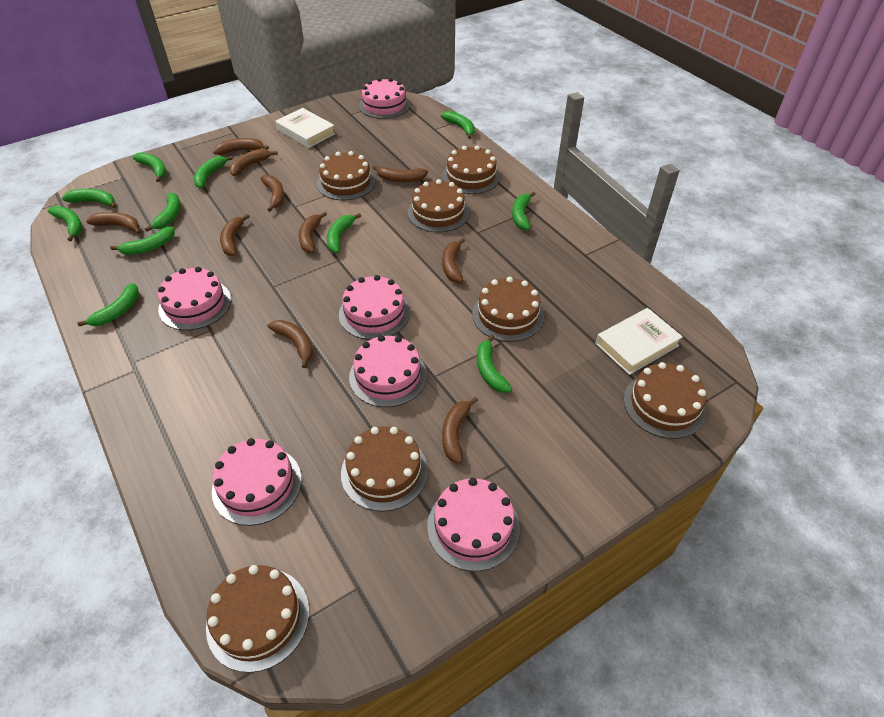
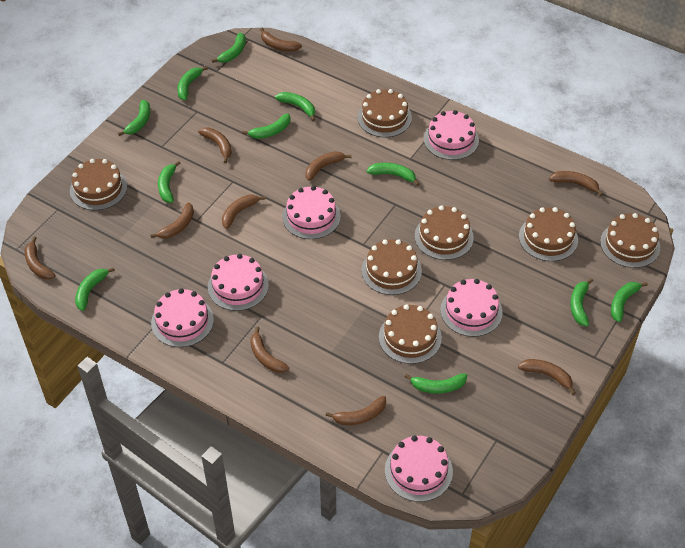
white book: [275,108,335,148] [596,308,683,375] = 2 -> none = 0

